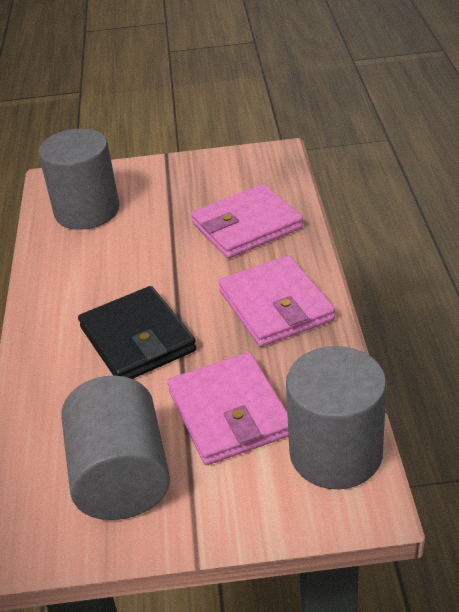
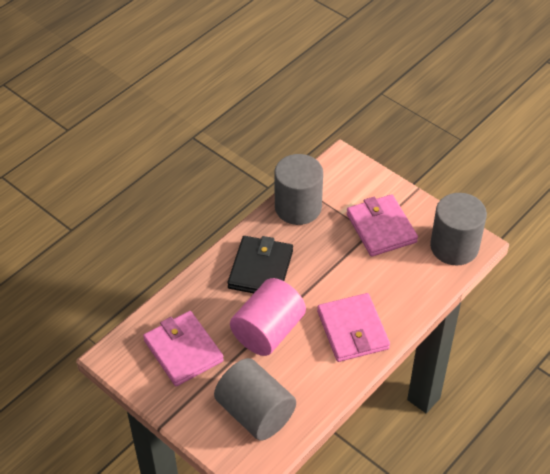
pink cylinder: none = 0 -> [230,278,306,356] = 1

